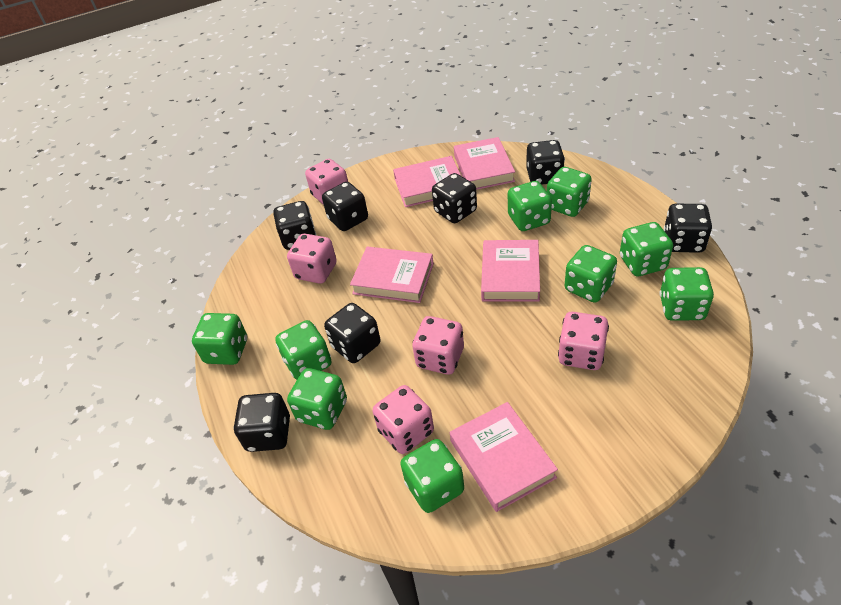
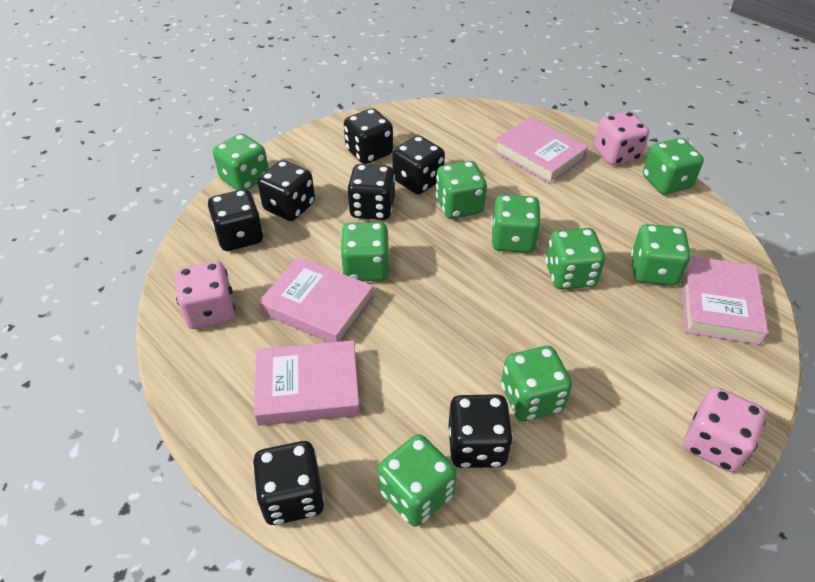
pink book: [350,247,434,303] [393,156,461,207] [450,402,558,512] [454,137,515,190] [481,240,540,302] = 5 -> [254,340,360,426] [259,257,374,343] [494,117,588,184] [682,256,768,345] = 4
pink dice: [287,234,337,284] [305,159,348,205] [373,385,434,454] [412,316,464,375] [558,312,609,370] = 5 -> [175,261,235,329] [594,111,649,165] [684,387,766,472] = 3

